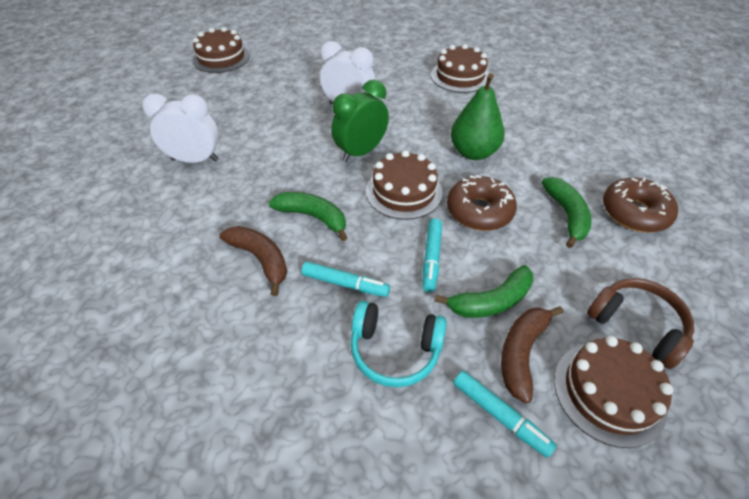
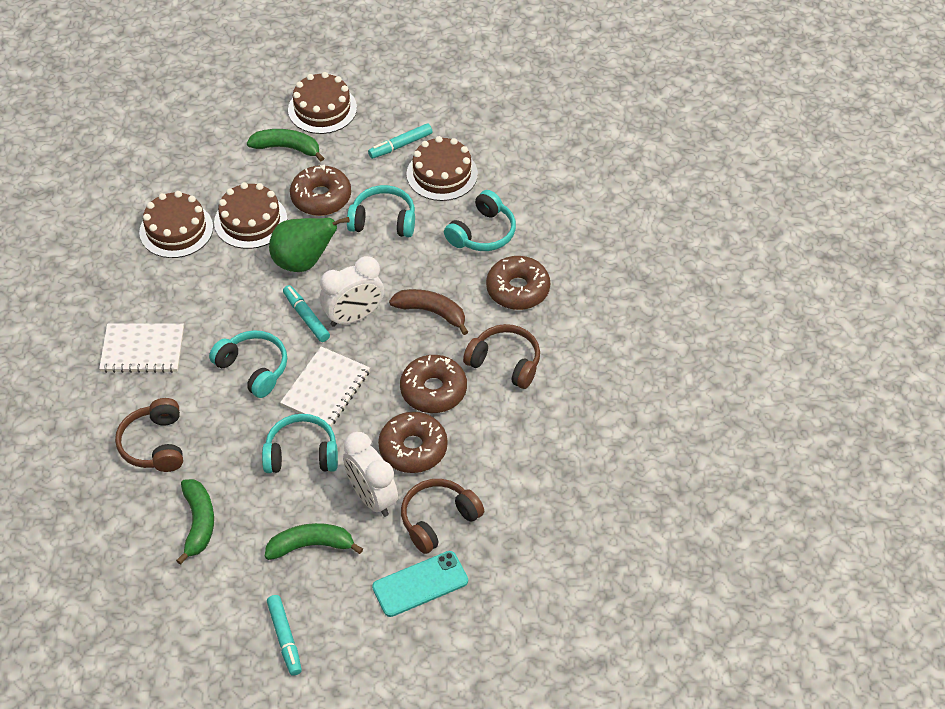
brown banana: [219,226,287,296] [501,306,563,403] = 2 -> [389,289,468,335] = 1
brown donut: [447,175,517,231] [603,178,678,232] = 2 -> [290,165,351,216] [378,412,448,473] [400,355,467,413] [486,256,550,310] = 4
brown headphones: [587,278,694,369] = 1 -> [115,398,183,472] [401,479,484,554] [463,324,540,389] = 3
green clock: [331,80,389,162] = 1 -> none = 0
turquoise headphones: [351,301,447,387] = 1 -> [209,330,287,398] [262,414,338,473] [347,185,415,237] [444,190,516,251] = 4
turquoise phone: none = 0 -> [372,551,468,617] = 1
white notebook: none = 0 -> [99,323,184,373] [280,347,370,427] = 2

